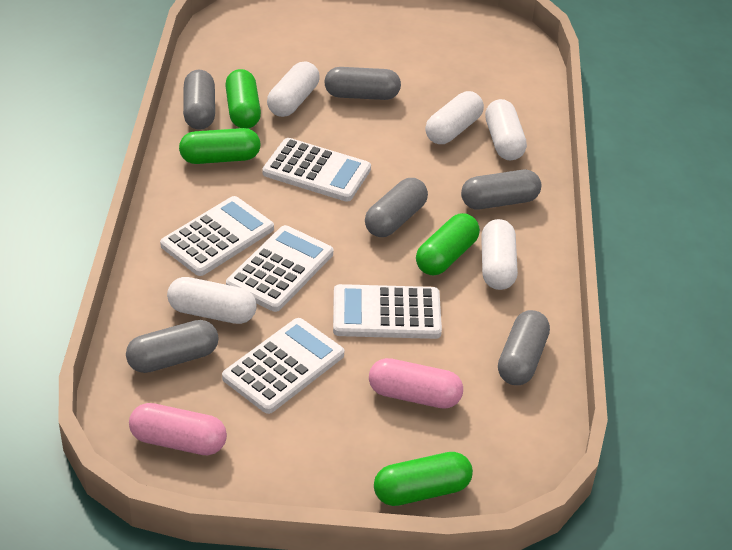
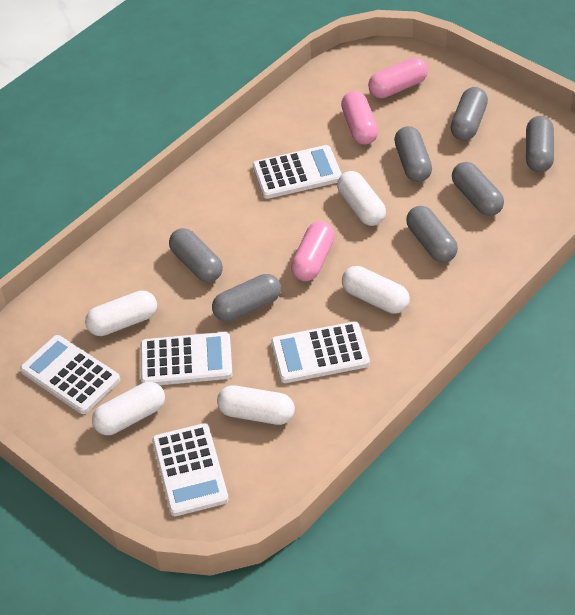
green capsule: [179,128,261,164] [225,69,261,128] [374,452,473,506] [416,213,480,275] = 4 -> none = 0
grey capsule: [126,320,218,373] [183,70,215,130] [324,67,401,100] [365,178,428,237] [461,170,541,209] [498,310,550,385] = 6 -> [169,228,223,282] [212,274,281,322] [394,126,432,182] [406,206,458,263] [450,87,488,141] [452,162,504,216] [526,116,554,172] = 7
pink capsule: [129,403,227,455] [369,358,463,409] = 2 -> [291,221,335,281] [341,91,378,145] [368,57,428,98] = 3

